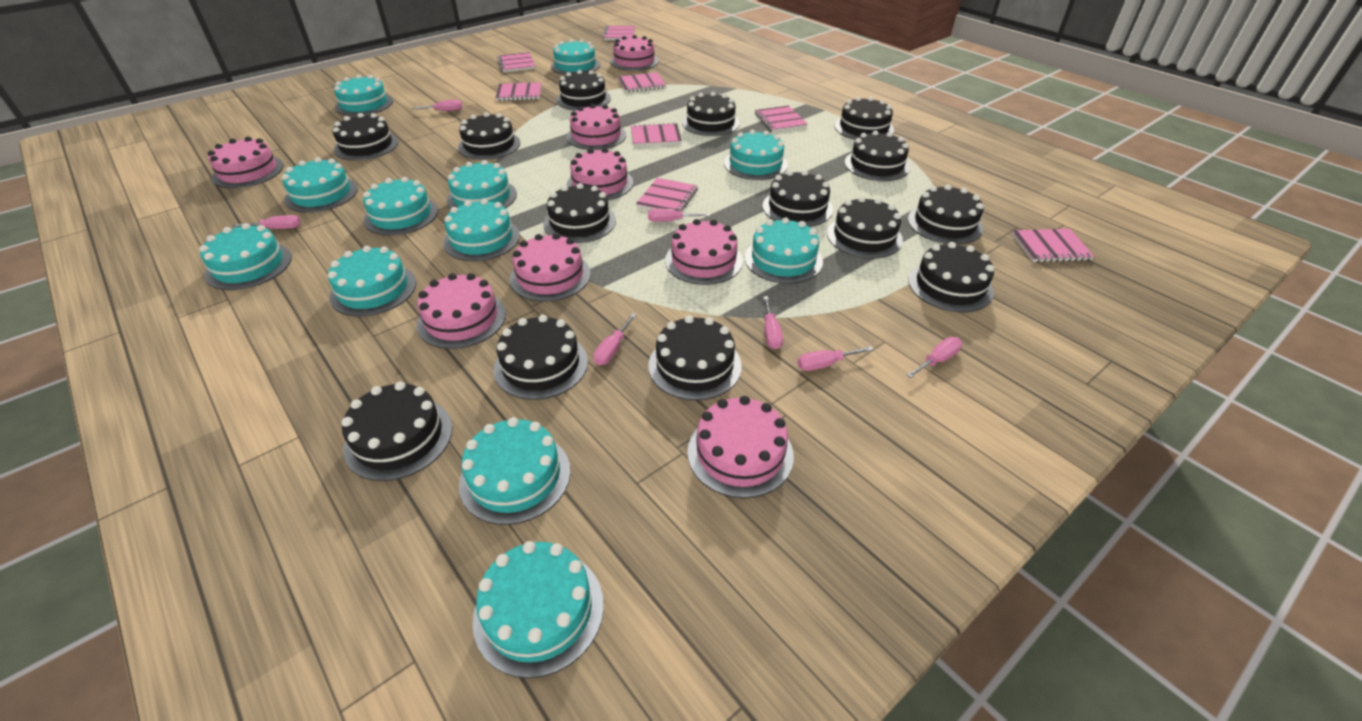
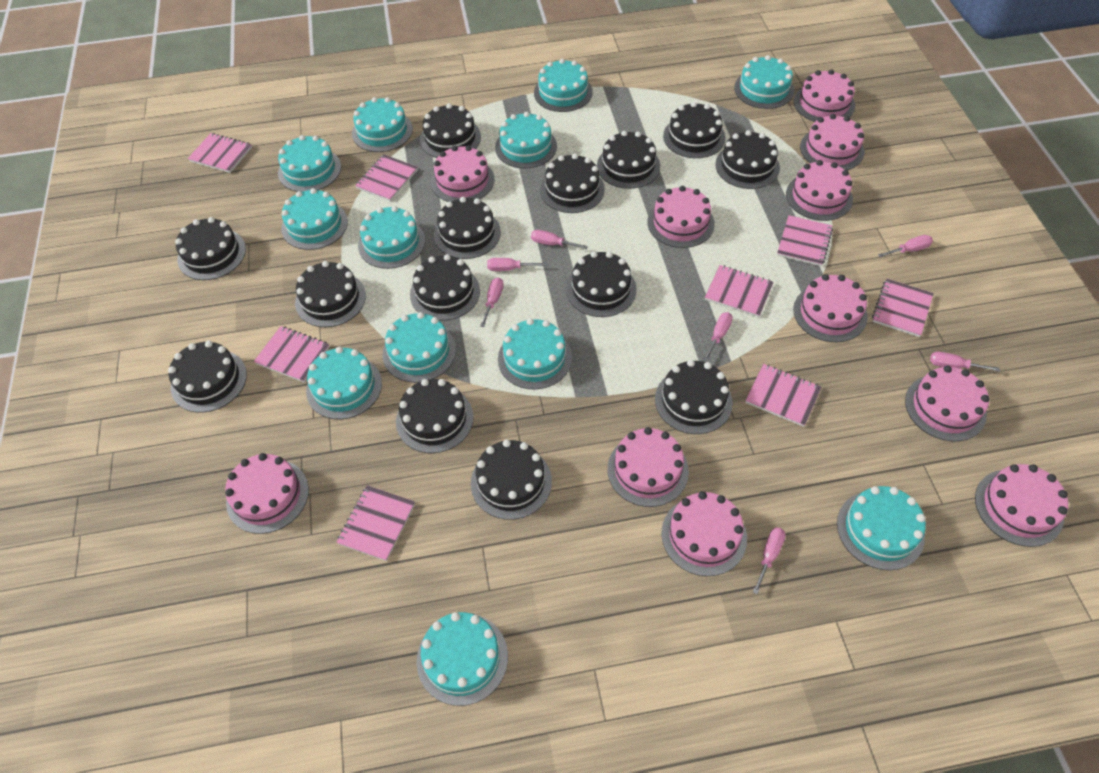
pink cake: [208,136,284,188] [417,273,506,349] [510,233,591,302] [567,104,626,150] [567,148,634,200] [610,35,659,71] [665,219,743,285] [687,396,794,498] = 8 -> [225,453,309,534] [431,145,495,202] [607,427,689,507] [647,186,715,248] [661,491,747,576] [786,160,853,221] [793,274,868,342] [794,69,855,122] [800,114,864,170] [905,365,990,441] [975,464,1068,547] = 11

